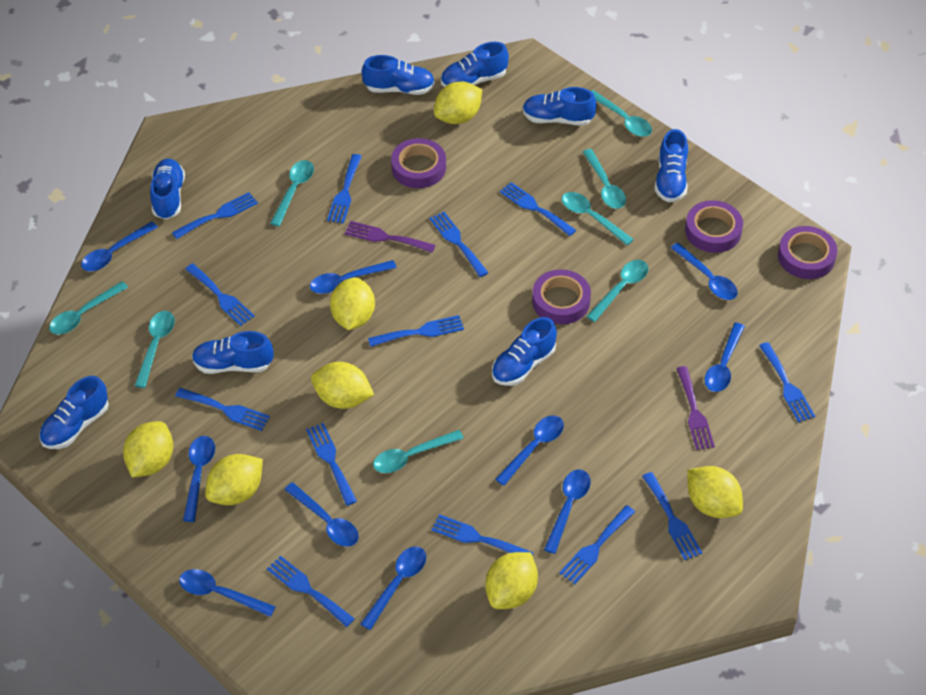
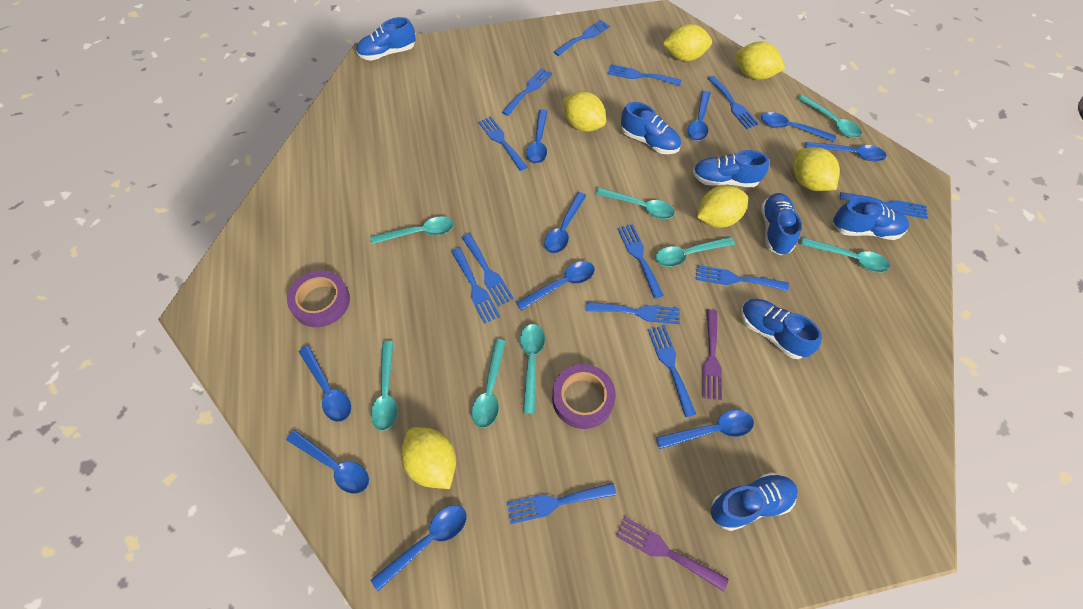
blue shoe: [39,376,109,449] [150,158,185,219] [192,331,274,374] [362,55,435,95] [441,42,509,87] [492,317,557,386] [522,87,597,126] [654,129,688,202] = 8 -> [356,17,416,61] [621,102,681,154] [693,150,769,187] [711,472,798,531] [741,298,822,359] [761,193,802,255] [833,198,909,240] = 7
purple tape: [391,138,446,188] [532,269,591,324] [685,200,743,253] [778,226,837,279] = 4 -> [287,270,350,327] [552,364,616,429] = 2
yellow lemon: [123,421,173,477] [205,454,263,505] [311,362,374,409] [330,277,375,330] [434,81,482,124] [485,552,538,609] [687,466,743,518] = 7 -> [401,427,456,489] [563,91,606,132] [663,24,712,61] [697,185,748,228] [736,41,785,80] [793,147,840,191] = 6

